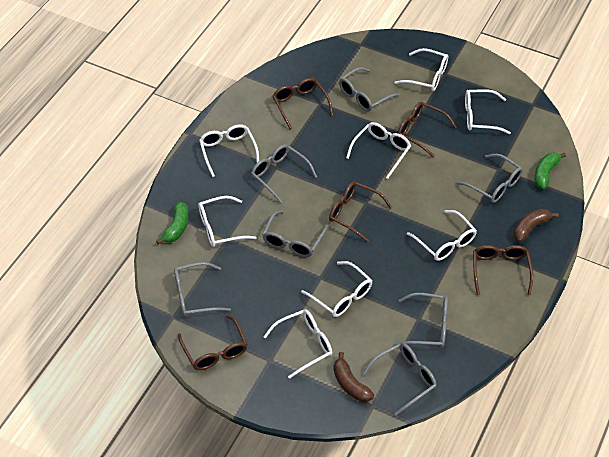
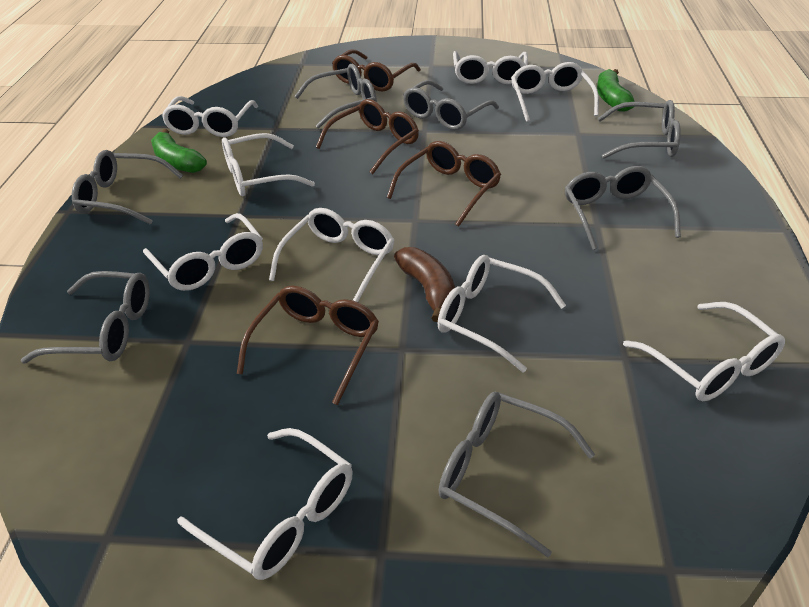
brown banana: [334,352,374,402] [513,209,558,242] = 2 -> [394,247,455,322] = 1
brown glasses: [178,315,248,370] [272,78,333,130] [329,181,392,242] [397,102,457,158] [473,245,533,295] = 5 -> [237,286,379,405] [316,99,419,174] [332,49,421,92] [387,141,501,227] = 4
white glasses: [198,196,257,247] [199,124,259,177] [263,310,332,379] [301,261,372,317] [346,122,411,179] [394,48,448,91] [407,210,477,261] [465,89,511,134] = 8 -> [143,213,263,291] [161,96,258,137] [177,428,353,580] [222,133,315,196] [269,208,395,302] [437,255,566,373] [453,51,528,84] [511,62,599,122] [623,302,785,401] = 9

